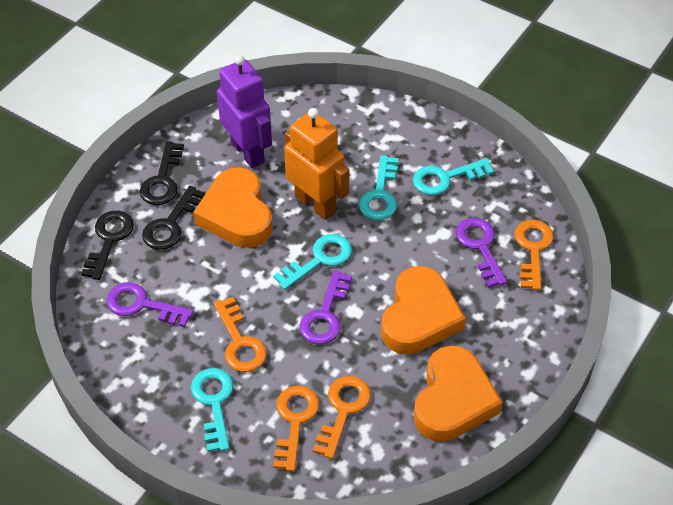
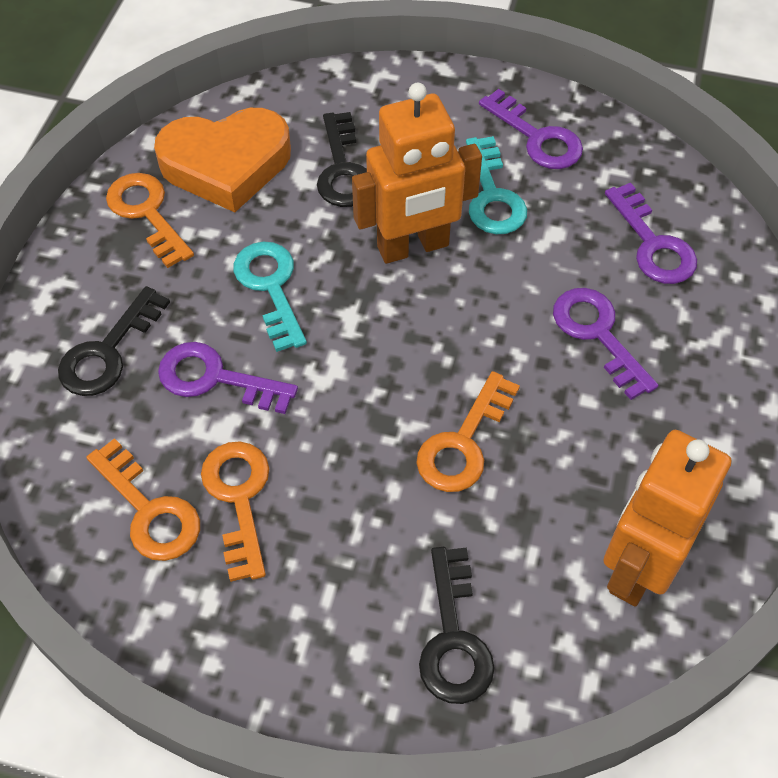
orange heart: [193,167,272,248] [381,266,466,355] [414,346,503,442] = 3 -> [154,108,291,212] = 1
orange robot: [284,108,349,220] = 1 -> [352,83,482,264] [603,430,731,607] = 2
purple key: [106,282,194,327] [299,270,352,344] [456,218,507,288] = 3 -> [158,342,298,414] [479,89,583,169] [553,288,658,400] [605,183,697,284] = 4
purple robot: [217,55,272,168] = 1 -> none = 0
turquoise key: [191,368,234,452] [273,234,352,290] [359,155,399,220] [413,158,494,195] = 4 -> [233,241,307,352] [466,136,527,234] = 2

